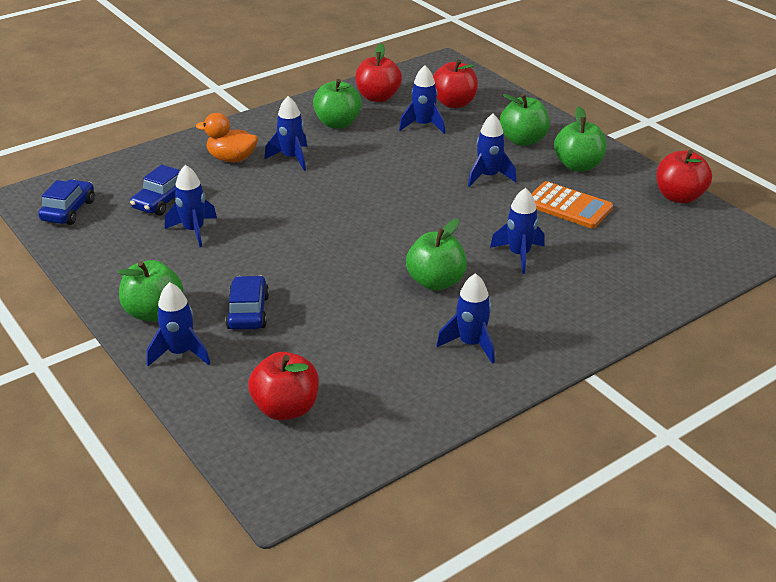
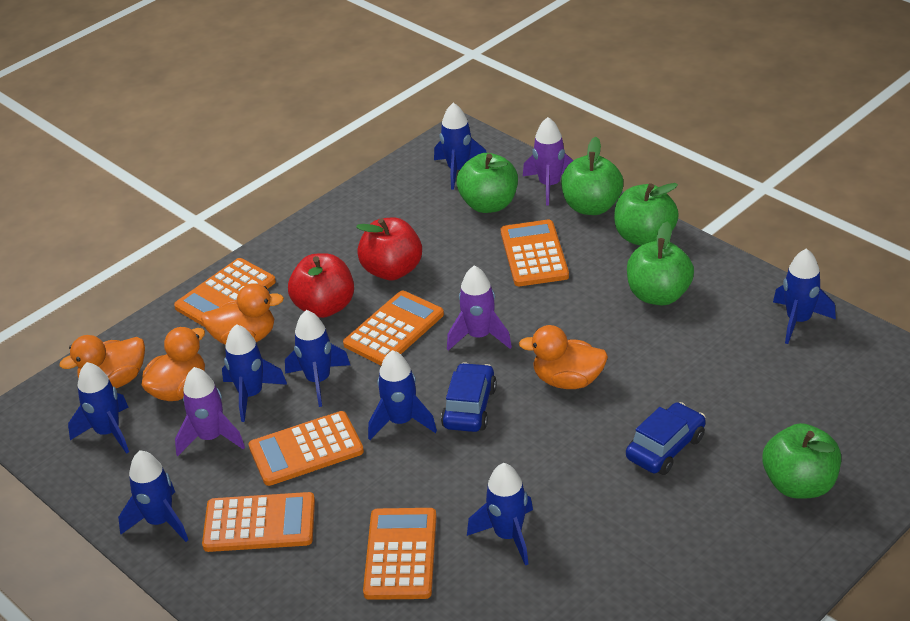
blue car: [38,179,95,225] [130,165,180,215] [225,275,269,330] = 3 -> [441,362,497,432] [626,402,706,475] = 2
blue rocket: [147,282,210,366] [165,165,217,247] [264,96,307,171] [399,65,445,134] [436,273,495,364] [468,114,516,187] [490,188,545,274] = 7 -> [68,362,129,454] [118,450,188,542] [222,324,287,422] [285,310,350,407] [368,350,437,440] [434,103,487,190] [467,463,533,565] [773,248,836,344] = 8
orange calculator: [531,181,613,228] = 1 -> [174,258,276,327] [202,492,315,552] [249,411,364,486] [343,290,444,365] [363,508,437,600] [501,220,569,286] = 6
orange duck: [196,113,258,163] = 1 -> [60,335,145,388] [141,327,205,401] [201,283,284,345] [519,325,608,389] = 4
purple rocket: none = 0 -> [175,367,245,456] [447,265,512,351] [523,117,574,206] = 3
red apple: [248,352,319,420] [355,43,402,102] [433,59,478,108] [656,150,712,204] = 4 -> [288,253,354,318] [356,217,422,280] = 2

